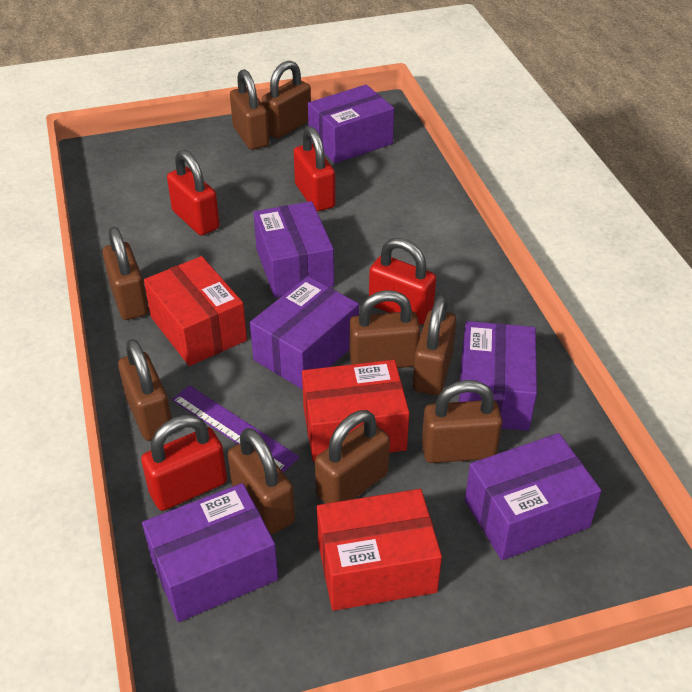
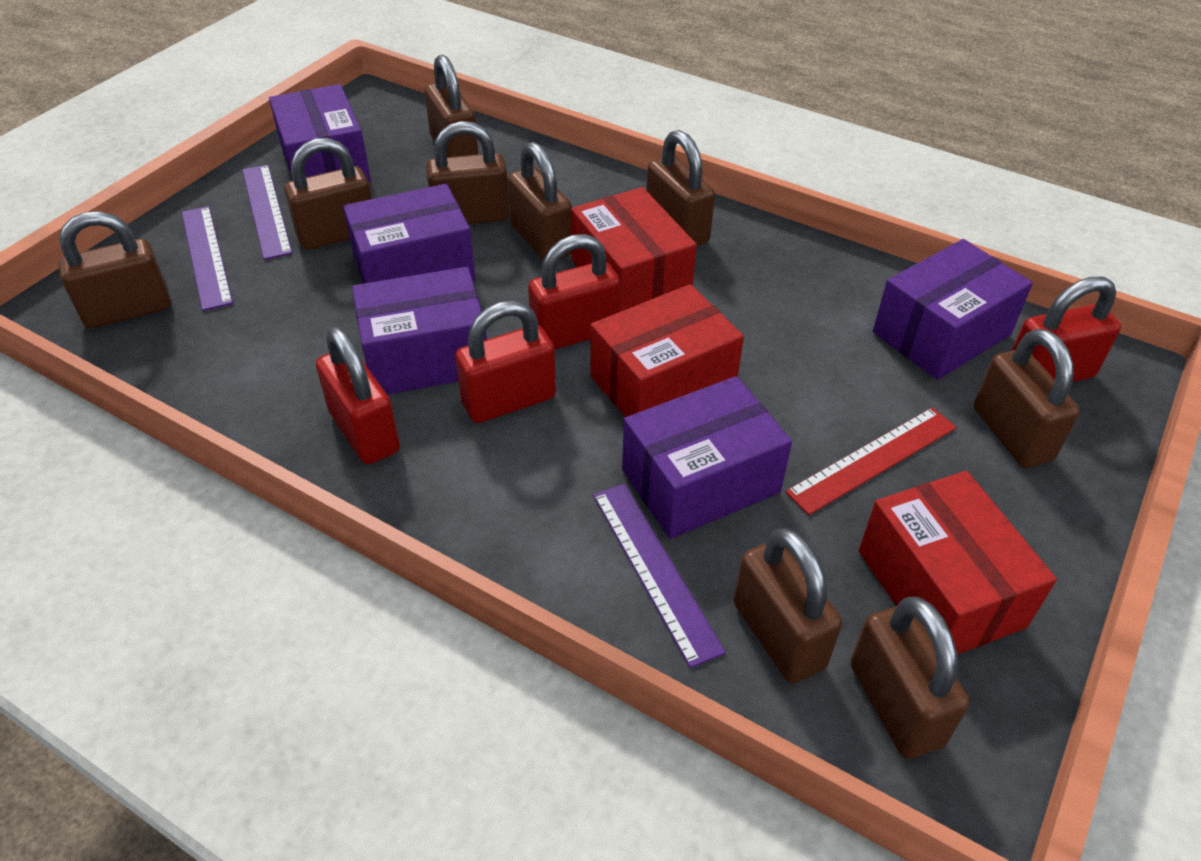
purple box: [142,483,278,622] [250,276,359,390] [253,201,334,298] [308,85,394,164] [459,321,537,431] [465,433,602,560] = 6 -> [269,84,371,182] [343,184,476,284] [352,267,487,395] [622,376,792,539] [873,239,1033,380] = 5
purple ruler: [172,385,299,473] = 1 -> [182,206,233,311] [242,165,292,260] [593,484,726,668] = 3
red ruler: none = 0 -> [785,407,957,515] = 1

